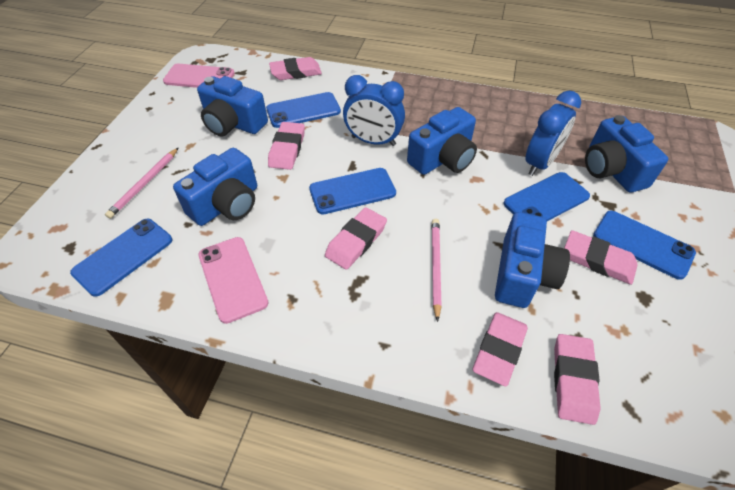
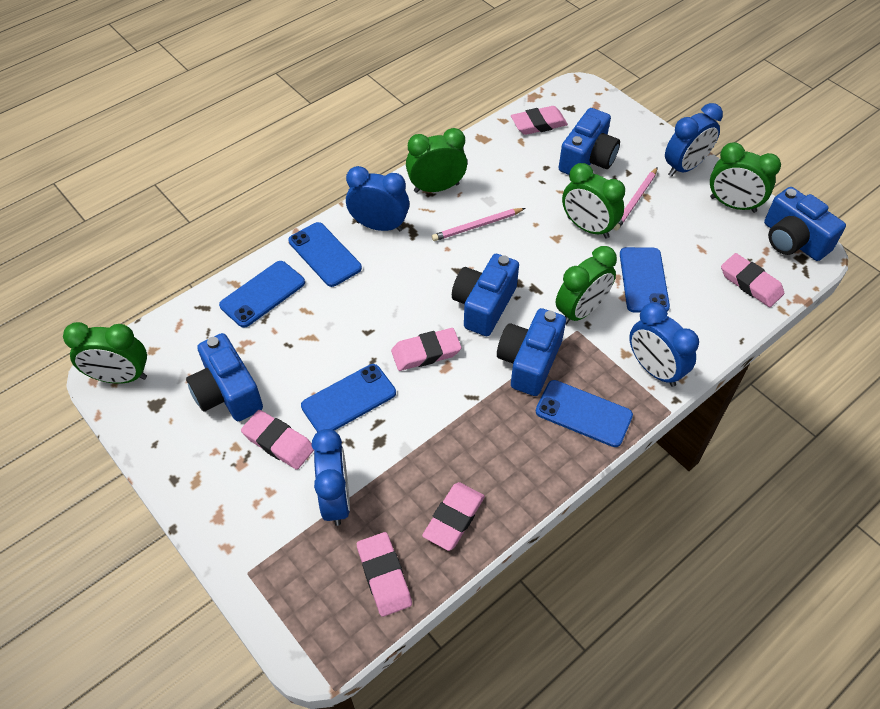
blue clock: [343,75,405,146] [525,91,581,176] = 2 -> [312,429,350,526] [346,166,409,231] [629,303,699,387] [665,103,723,177] = 4
green clock: none = 0 -> [63,322,147,384] [406,128,467,193] [556,246,617,325] [562,163,625,239] [710,142,781,213] = 5
pink phone: [163,64,235,88] [198,237,268,324] = 2 -> none = 0

